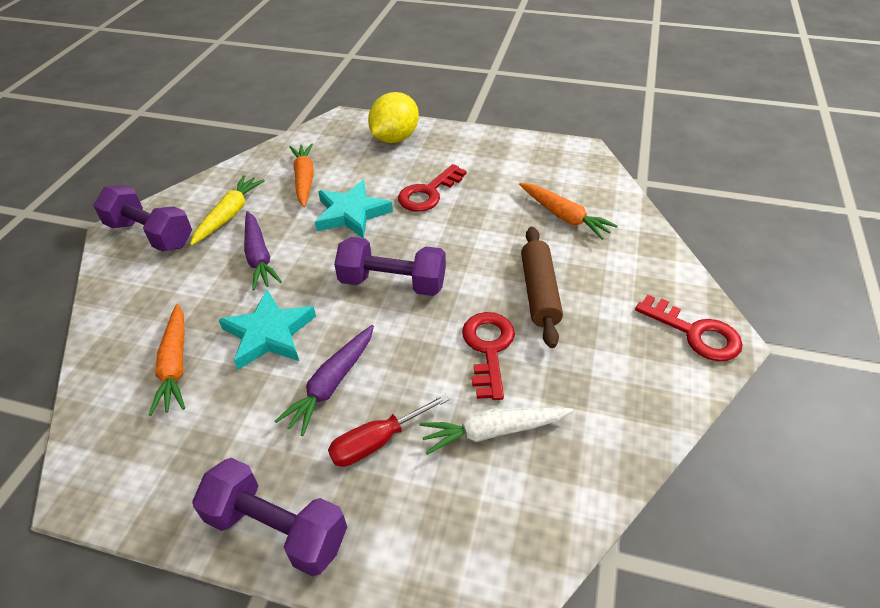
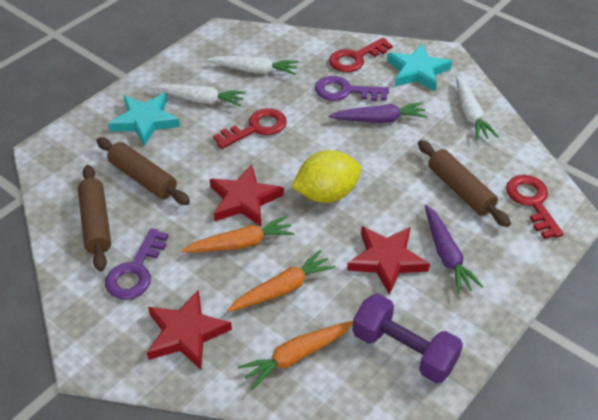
brown rolling pin: [521,227,563,348] = 1 -> [78,165,111,271] [96,137,190,205] [418,140,511,227] = 3
purple dumbbell: [93,185,192,251] [192,458,347,576] [334,237,446,296] = 3 -> [352,294,463,383] = 1
purple key: none = 0 -> [105,228,169,300] [315,76,389,101] = 2
red screwdriver: [328,394,449,467] = 1 -> none = 0
red star: none = 0 -> [147,289,232,370] [210,164,284,227] [347,226,430,295] = 3
white carrot: [419,407,573,455] = 1 -> [151,84,246,107] [207,56,299,75] [455,75,499,141] = 3
yellow carrot: [190,175,265,246] = 1 -> none = 0

